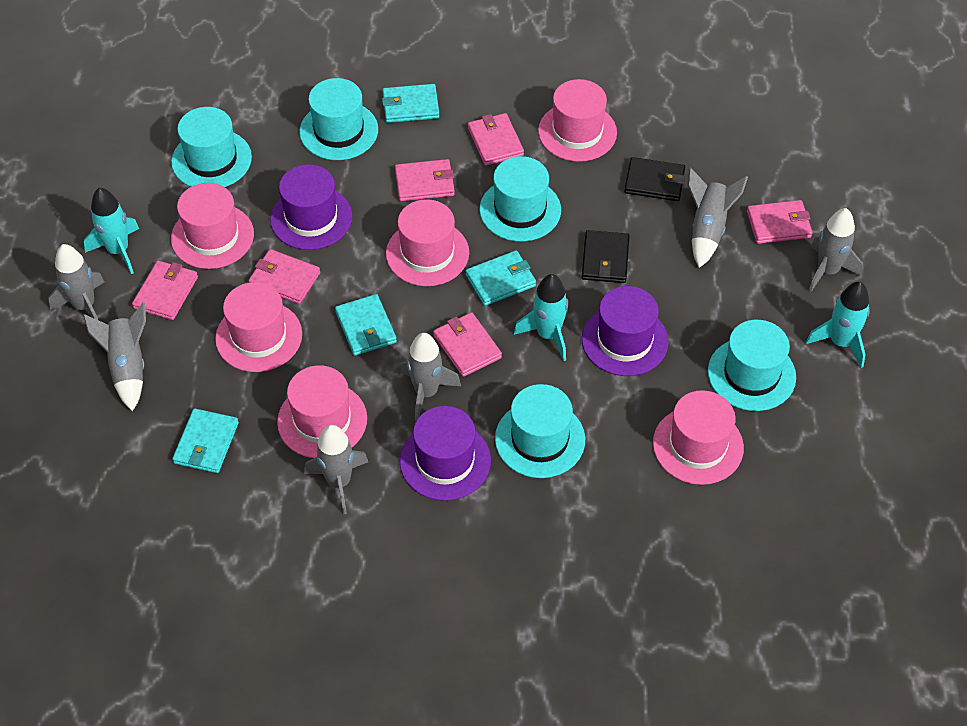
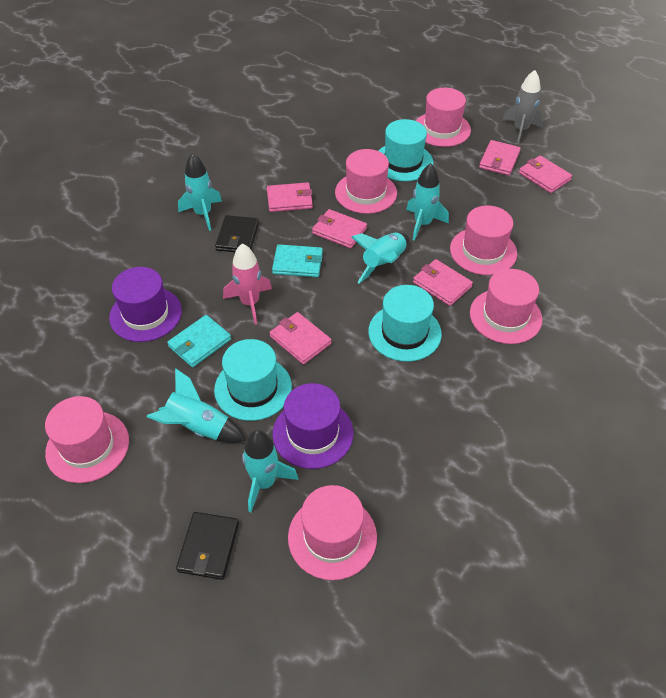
grey rocket: [49,244,104,320] [83,302,146,411] [304,425,368,514] [401,333,461,422] [688,168,748,268] [808,208,863,293] = 6 -> [502,70,544,144] = 1
pink rocket: none = 0 -> [223,243,272,324] = 1
purple hat: [270,164,353,250] [400,406,491,501] [582,286,669,376] = 3 -> [109,267,182,342] [273,383,354,469] = 2
turquoise hat: [171,107,252,187] [299,78,378,160] [479,156,561,242] [495,384,585,478] [708,320,796,411] = 5 -> [214,339,292,421] [368,285,442,362] [378,119,433,181] = 3
turquoise rocket: [84,187,139,274] [514,274,568,361] [806,282,870,368] = 3 -> [147,368,246,443] [178,153,222,231] [242,430,298,512] [351,233,409,284] [406,163,449,241] = 5
turquoise wallet: [172,408,239,473] [335,294,397,356] [382,84,439,123] [466,250,536,306] = 4 -> [167,315,231,367] [272,244,323,277] = 2

